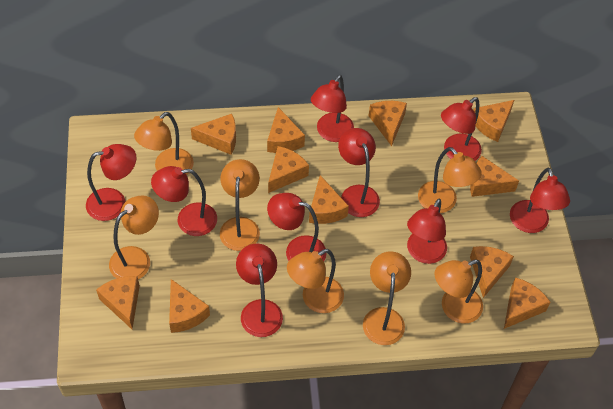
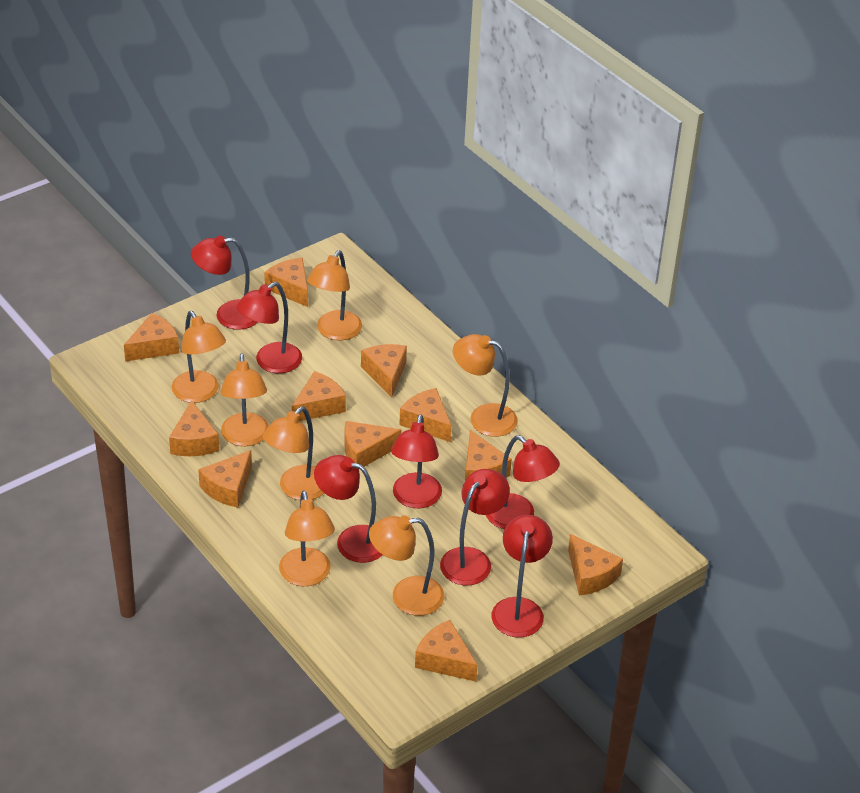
red lamp: [86,144,136,221] [151,166,217,236] [236,243,283,337] [267,193,327,261] [311,75,354,142] [338,128,380,217] [407,198,447,264] [441,97,482,161] [510,168,570,233] = 9 -> [191,236,258,330] [236,282,302,373] [314,455,383,563] [391,415,442,508] [440,469,510,585] [486,435,560,529] [491,515,553,638] = 7

